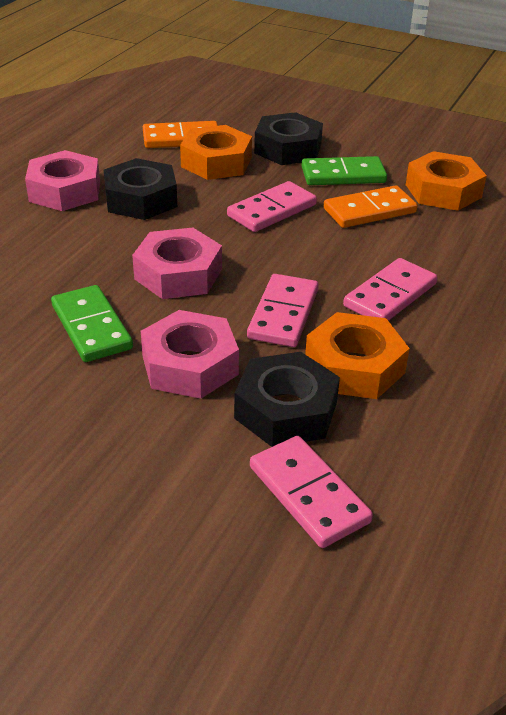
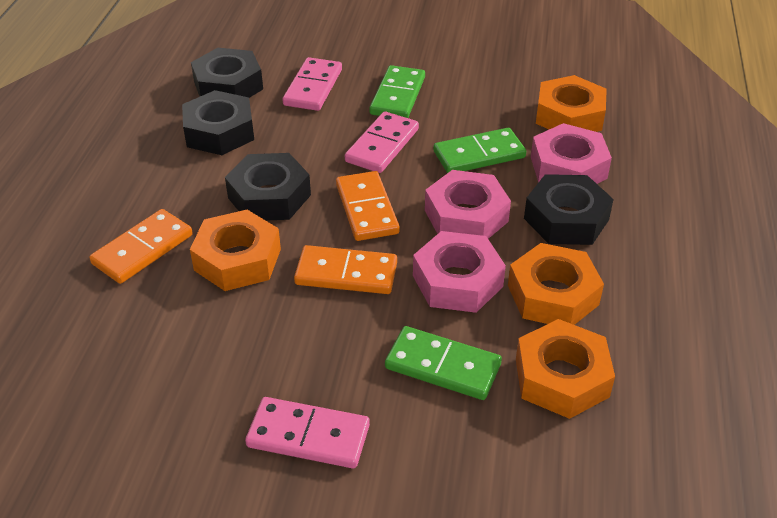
black nut: [104,158,177,220] [234,352,340,447] [254,112,323,165] = 3 -> [182,90,254,155] [191,48,263,98] [225,153,311,221] [524,174,614,245] = 4
green domino: [51,285,133,362] [301,156,387,185] = 2 -> [370,65,425,118] [385,326,502,400] [433,128,526,173] = 3
orange domino: [143,121,218,148] [324,185,417,228] = 2 -> [90,209,193,284] [294,245,397,294] [336,171,400,241] = 3
orange nut: [180,125,252,180] [305,312,410,399] [406,151,487,211] = 3 -> [190,210,281,291] [508,243,604,325] [516,319,615,419] [536,75,607,132] = 4
pink domino: [227,181,317,232] [247,274,319,347] [250,436,373,548] [343,258,437,321] = 4 -> [245,397,370,468] [282,57,342,111] [345,111,419,173] = 3

